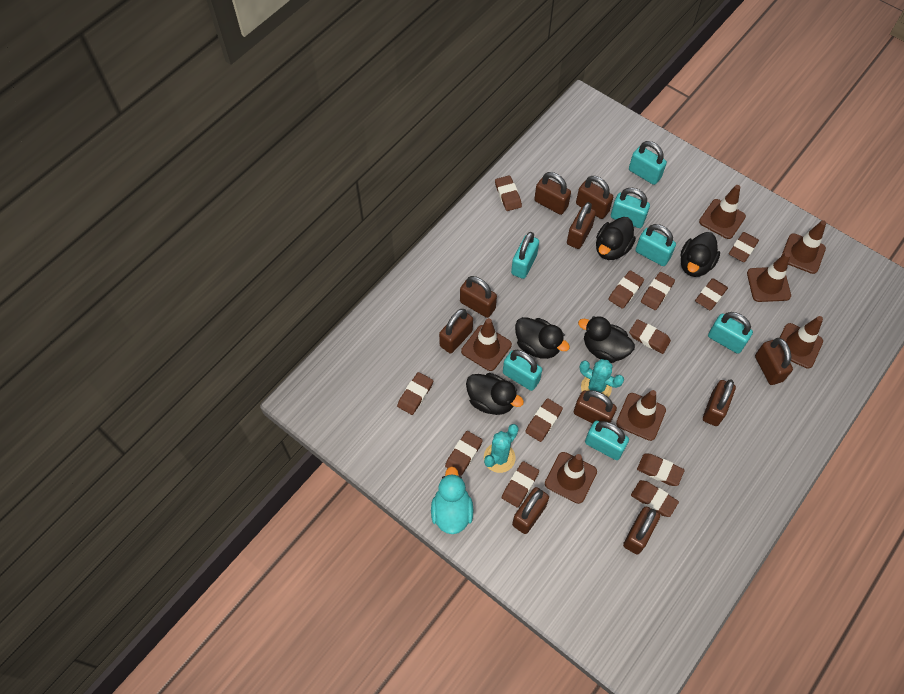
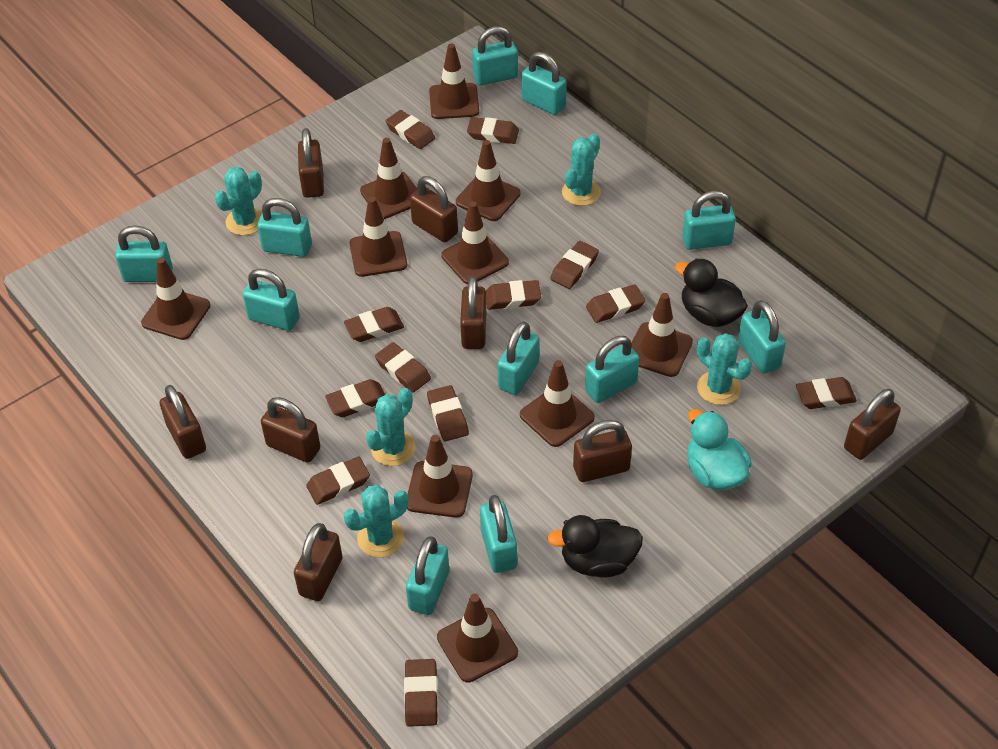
black duck: [466,373,524,415] [515,317,570,359] [578,316,635,363] [596,217,636,260] [680,232,720,277] = 5 -> [547,515,643,577] [675,258,748,327] = 2
brown padlock: [439,309,473,354] [460,276,497,318] [512,487,549,534] [534,172,571,215] [567,202,596,249] [574,390,617,424] [576,176,613,219] [623,507,660,554] [703,379,736,426] [755,338,793,385] = 10 -> [159,385,206,459] [261,397,320,463] [294,523,343,601] [298,128,324,198] [410,176,458,242] [460,276,486,349] [573,420,632,482] [844,389,901,460] = 8
brown traffic cone: [461,318,512,371] [545,452,597,504] [616,390,666,441] [699,185,746,239] [747,252,791,302] [780,316,823,369] [782,220,826,274] = 7 -> [141,257,210,340] [349,197,407,277] [360,138,418,219] [407,435,473,518] [429,43,479,119] [437,594,518,683] [441,201,509,284] [456,140,520,221] [520,360,595,447] [631,293,693,377] = 10
turquoise cactus: [484,424,519,473] [580,359,624,397] = 2 -> [215,167,262,235] [344,485,408,558] [366,388,416,466] [562,134,601,206] [697,333,752,405] = 5
turquoise padlock: [503,350,542,391] [511,232,539,279] [585,421,629,460] [611,188,650,228] [629,141,667,185] [636,224,676,266] [708,312,753,354] = 7 -> [115,226,173,282] [243,269,300,331] [257,198,312,257] [406,536,449,615] [472,26,518,85] [480,495,517,573] [497,321,539,395] [521,52,567,115] [585,336,640,403] [682,191,736,250] [738,300,786,374] = 11

